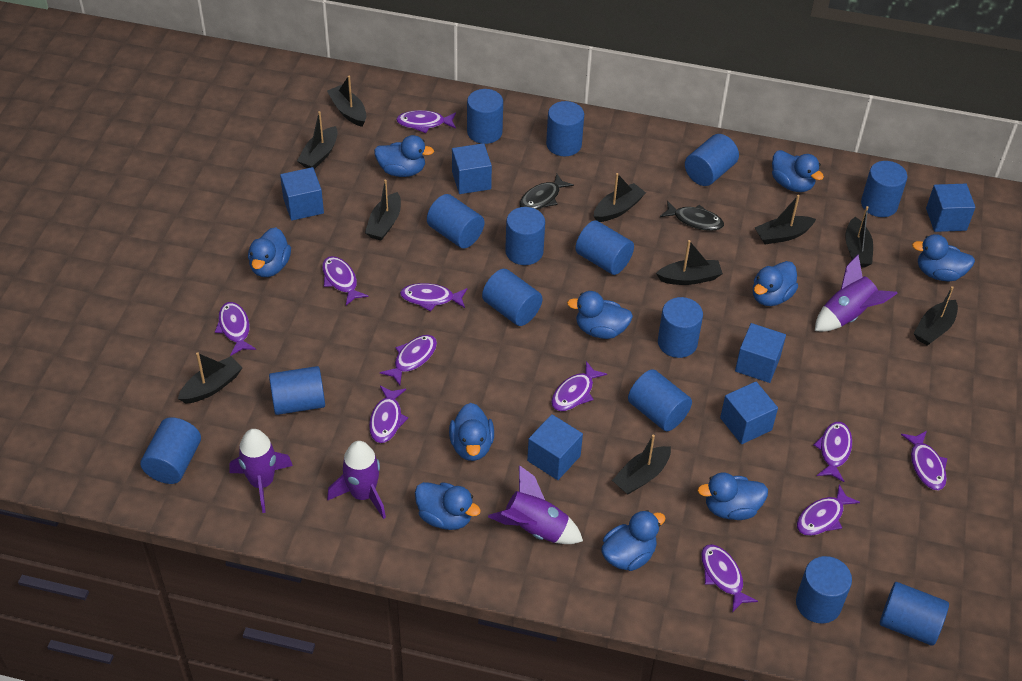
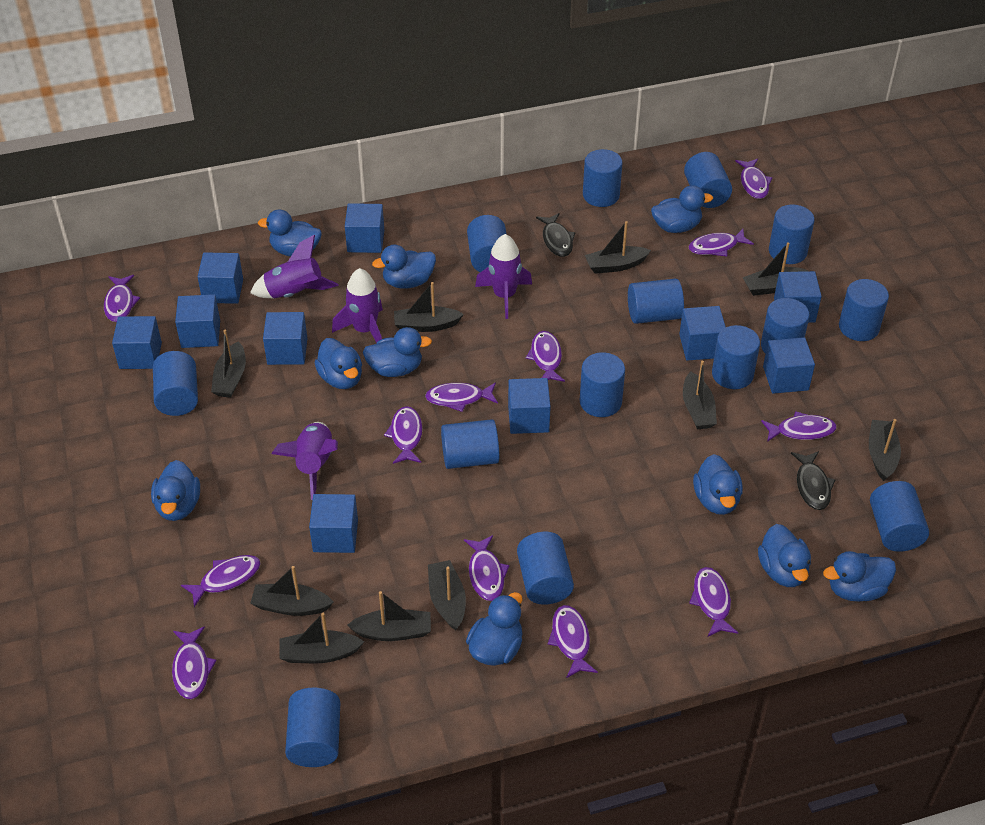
blue cube: [280,167,324,221] [452,143,492,194] [527,414,583,480] [720,382,778,444] [735,323,786,383] [926,184,976,232] = 6 -> [112,316,162,369] [175,294,220,348] [197,252,243,304] [263,312,307,365] [309,494,358,553] [345,203,384,253] [508,378,551,434] [679,306,726,361] [763,337,815,394] [774,271,822,323] = 10
purple fish: [215,302,256,356] [322,256,369,305] [369,386,408,443] [380,335,437,385] [396,110,456,133] [400,283,467,311] [551,361,607,411] [701,544,758,612] [797,484,860,536] [813,422,852,482] [901,431,947,490] = 11 -> [104,275,140,322] [172,626,217,699] [181,555,261,607] [384,406,422,464] [425,383,498,412] [464,535,509,601] [526,331,565,382] [548,605,598,678] [688,229,754,256] [689,567,738,636] [735,159,772,199] [761,411,837,442] = 12

